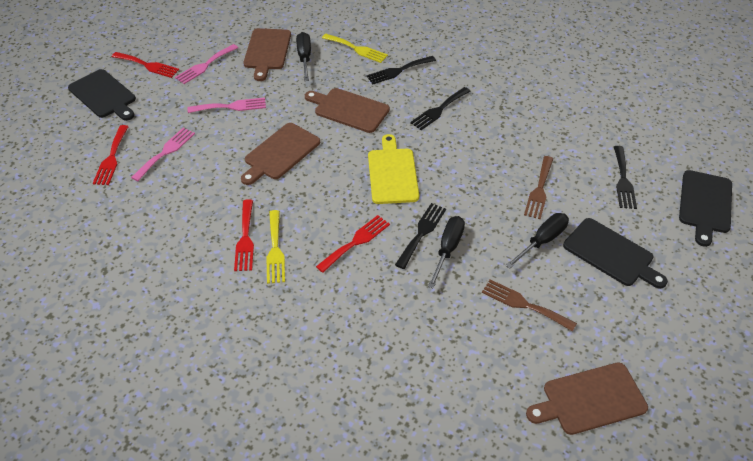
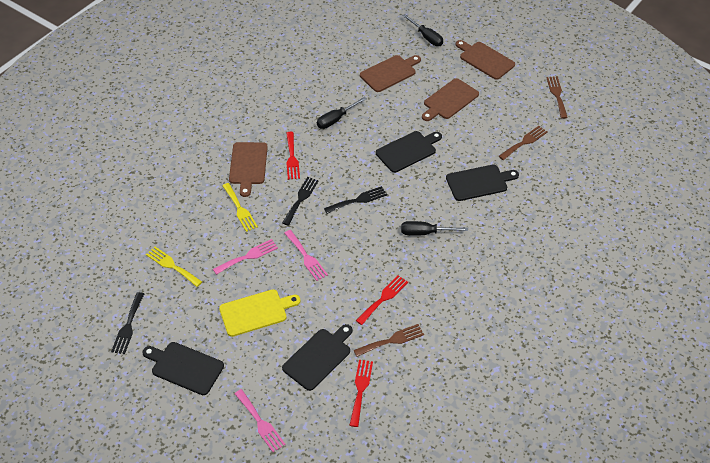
black cutting board: [68,69,136,121] [563,218,668,289] [679,170,732,247] = 3 -> [142,342,224,395] [282,324,353,391] [376,131,442,173] [446,165,519,201] = 4
black fork: [366,56,436,84] [395,203,446,269] [410,87,471,130] [614,146,637,209] = 4 -> [111,292,144,354] [282,177,319,226] [324,186,387,214] = 3
brown fork: [482,279,577,332] [524,156,553,219] = 2 -> [354,324,424,357] [499,126,548,160] [546,76,568,119] = 3
red fork: [93,125,129,185] [112,52,179,78] [234,199,254,271] [316,215,390,273] = 4 -> [286,132,300,180] [349,360,373,427] [356,275,408,325] = 3

